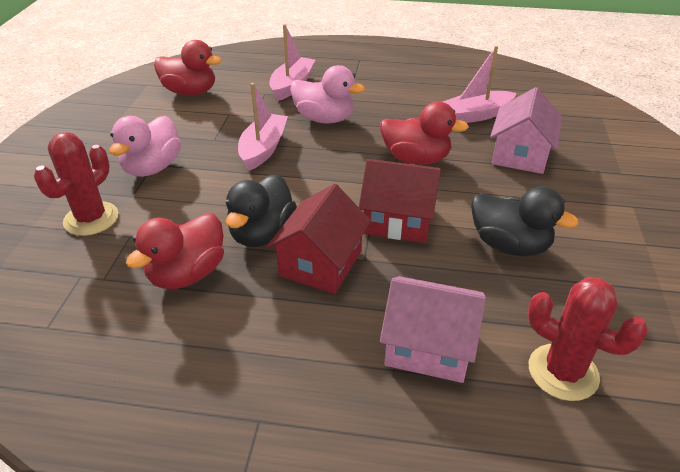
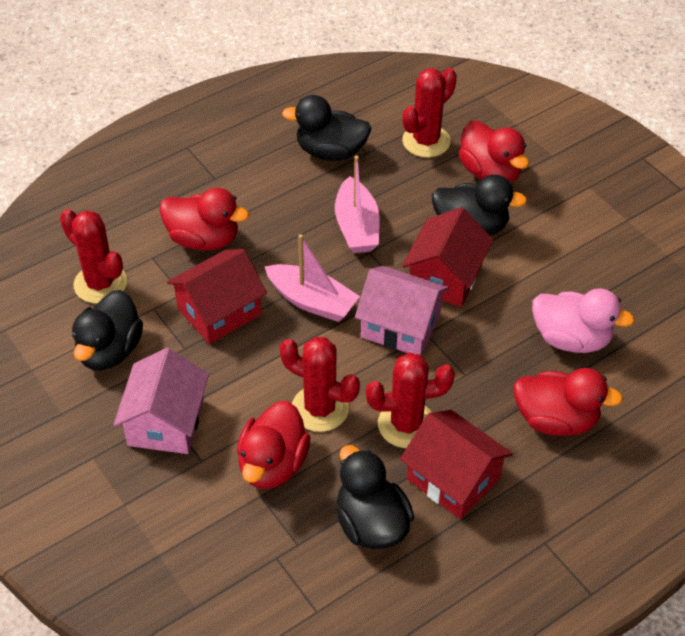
black duck: [226,174,297,247] [471,186,579,257] = 2 -> [72,290,143,371] [282,95,371,161] [336,445,414,549] [432,175,527,236] = 4
pink boat: [238,83,288,171] [269,24,315,101] [443,46,516,123] = 3 -> [265,234,360,322] [335,156,379,253] = 2
pink duck: [109,116,181,177] [290,65,365,123] = 2 -> [532,288,635,353] = 1
red cactus: [34,132,118,236] [527,277,648,401] = 2 -> [60,209,127,304] [280,337,360,432] [366,352,455,448] [402,68,457,158] = 4
red duck: [126,213,224,289] [154,40,222,96] [380,102,469,165] = 3 -> [160,188,249,251] [237,401,311,489] [459,121,529,182] [514,368,623,436] = 4
red house: [266,184,371,294] [359,159,441,243] = 2 -> [167,249,267,344] [400,410,513,519] [402,207,493,307] = 3

